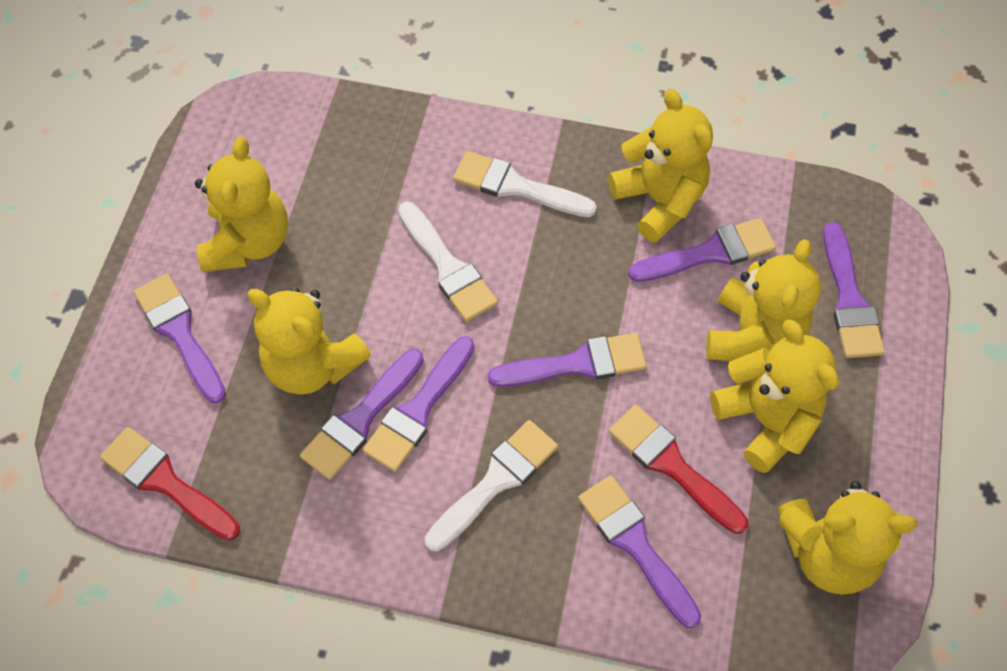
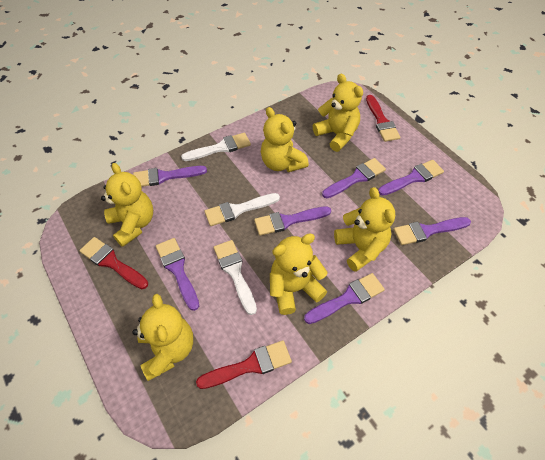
red brush: [100,427,240,541] [609,405,748,534] = 2 -> [79,237,148,289] [196,340,292,389] [366,95,400,142] = 3

